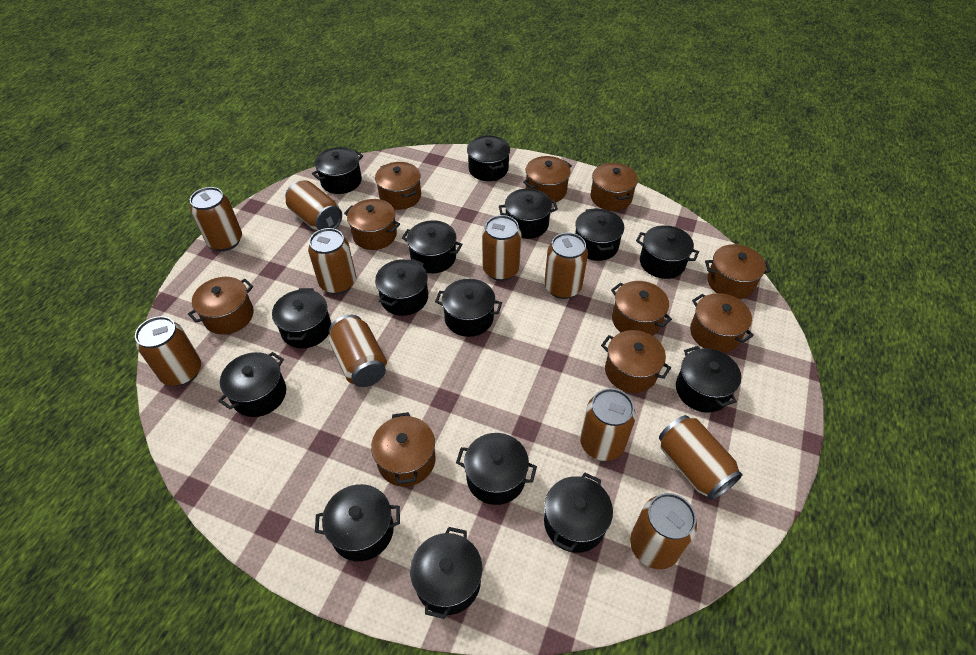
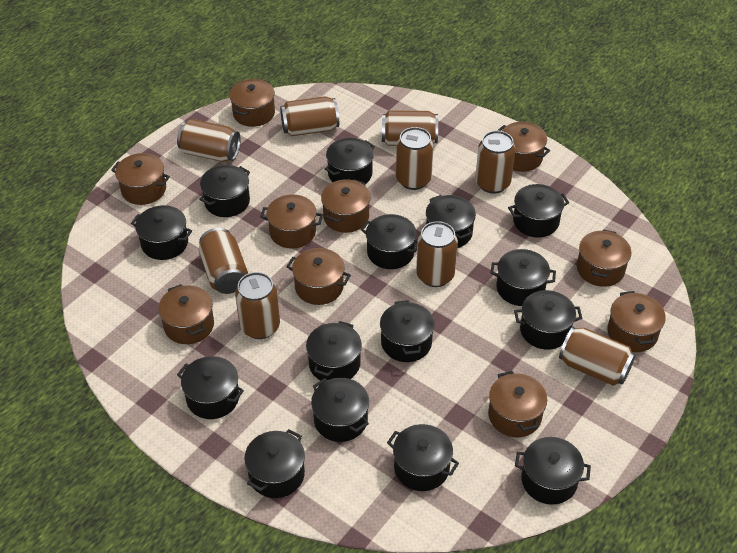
brown can: [135,316,201,386] [190,187,242,251] [285,180,342,231] [308,228,356,294] [329,315,387,387] [482,215,522,281] [544,233,588,299] [580,388,636,461] [630,493,697,569] [659,415,743,500] = 10 -> [177,119,241,162] [199,228,248,294] [235,272,280,339] [280,96,339,136] [382,110,438,146] [396,127,434,190] [416,221,458,287] [475,131,516,194] [559,327,636,386] = 9

